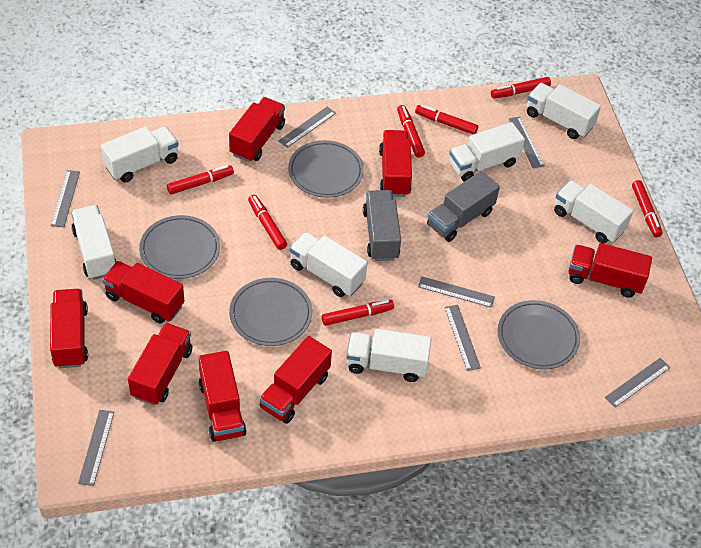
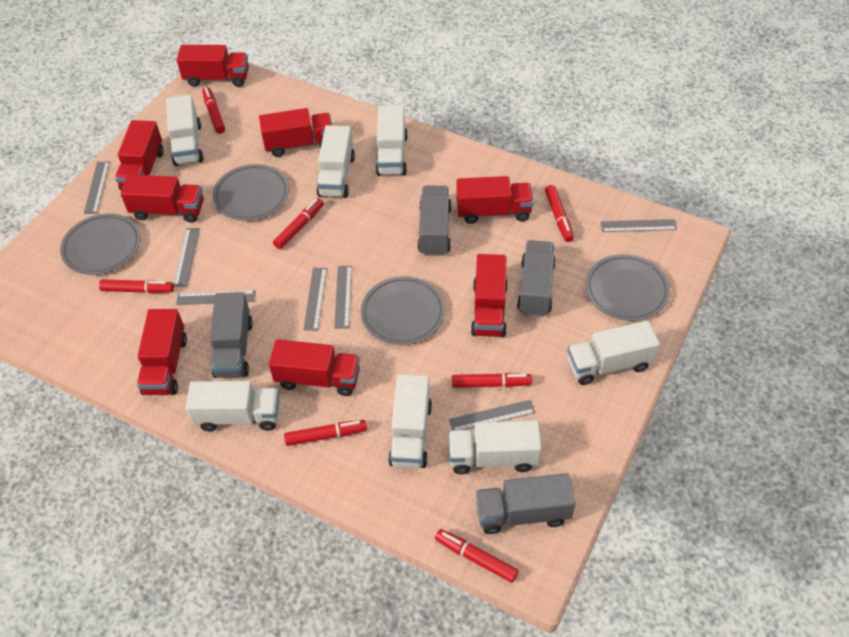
grey truck: [363,190,401,261] [427,171,500,242] = 2 -> [210,292,253,378] [418,186,451,256] [476,473,575,534] [517,240,556,317] = 4

